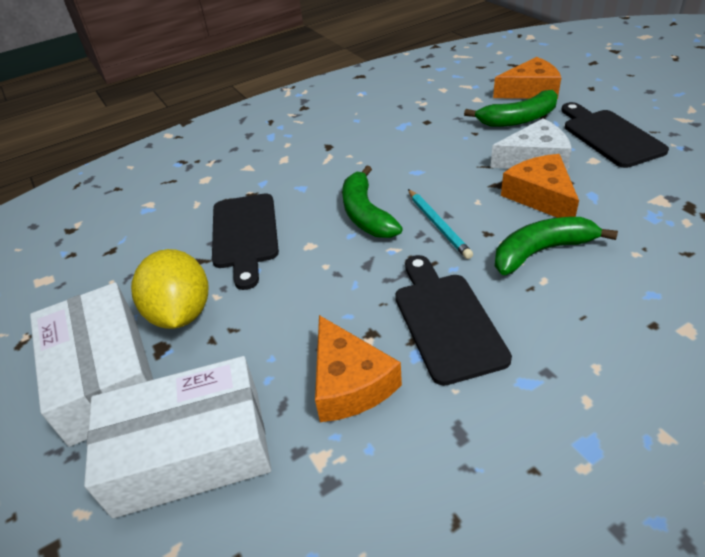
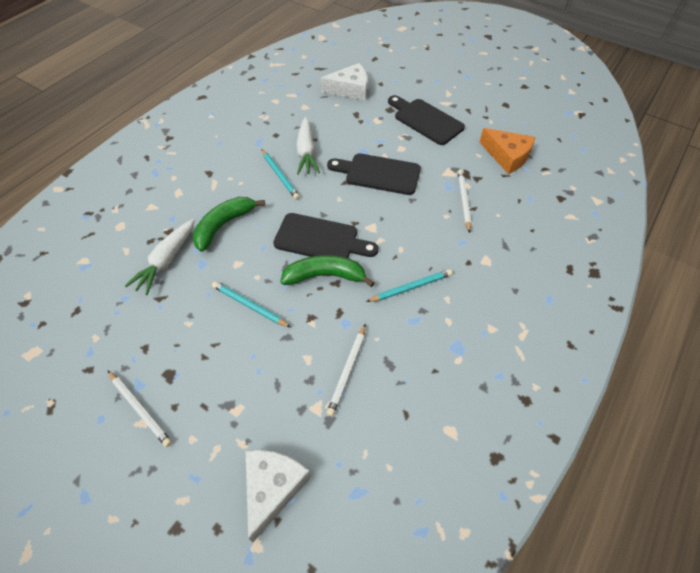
green banana: [342,165,403,238] [464,90,558,127] [495,217,618,275] = 3 -> [193,197,265,252] [280,255,375,287] = 2
orange cheese: [315,315,402,422] [493,57,561,99] [501,154,579,218] = 3 -> [479,128,535,174] = 1
turquoise pencil: [408,189,473,259] = 1 -> [212,281,291,328] [261,149,300,200] [366,269,452,302] = 3
white box: [30,282,153,447] [84,356,271,518] = 2 -> none = 0
white carrot: none = 0 -> [125,219,195,295] [297,117,320,175] = 2
white cheese: [490,119,572,170] = 1 -> [246,450,311,542] [320,63,367,100] = 2
white pencil: none = 0 -> [107,370,172,447] [327,324,366,416] [458,170,471,233] = 3
yellow lemon: [131,249,208,329] = 1 -> none = 0

